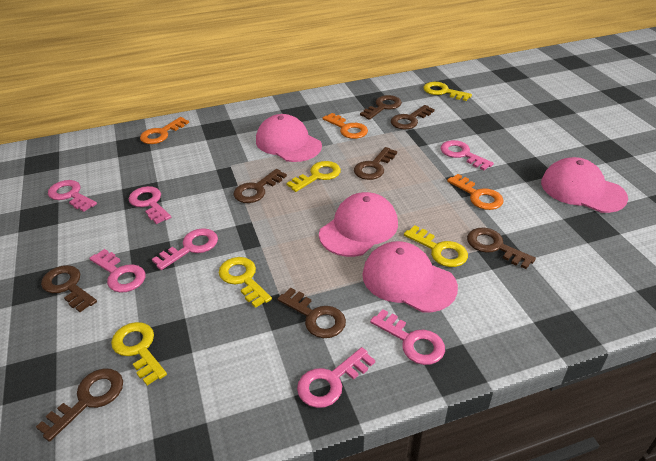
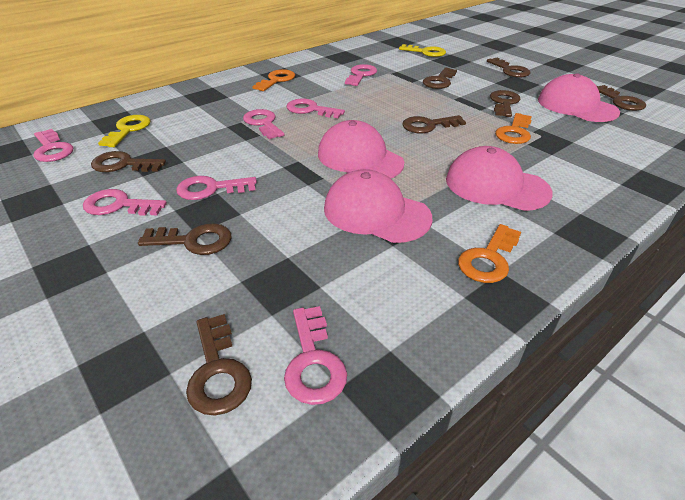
yellow key: [111,322,167,385] [219,257,272,308] [286,161,341,192] [404,225,468,267] [423,82,472,101] = 5 -> [98,115,151,147] [399,44,446,57] = 2

